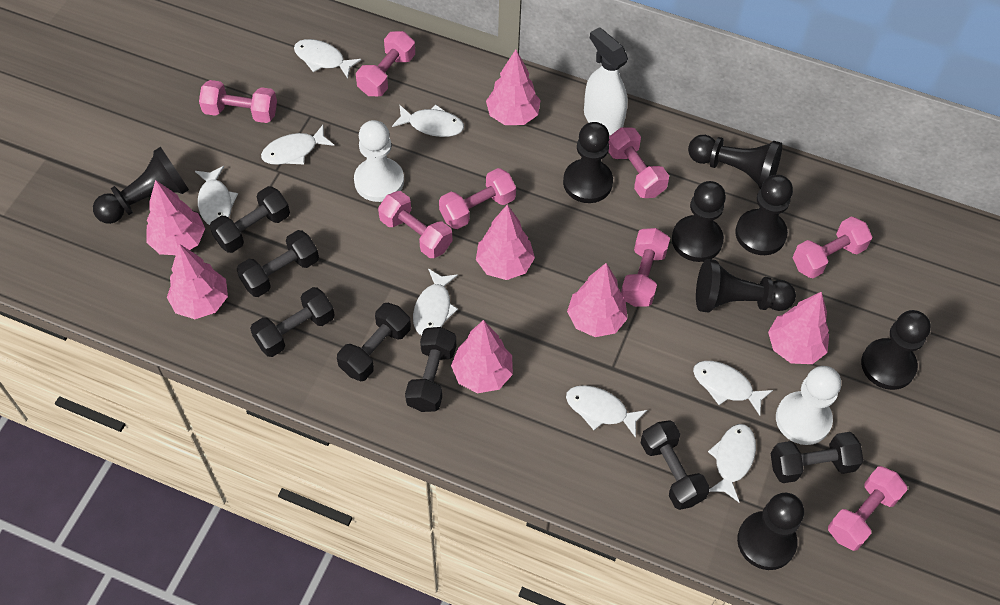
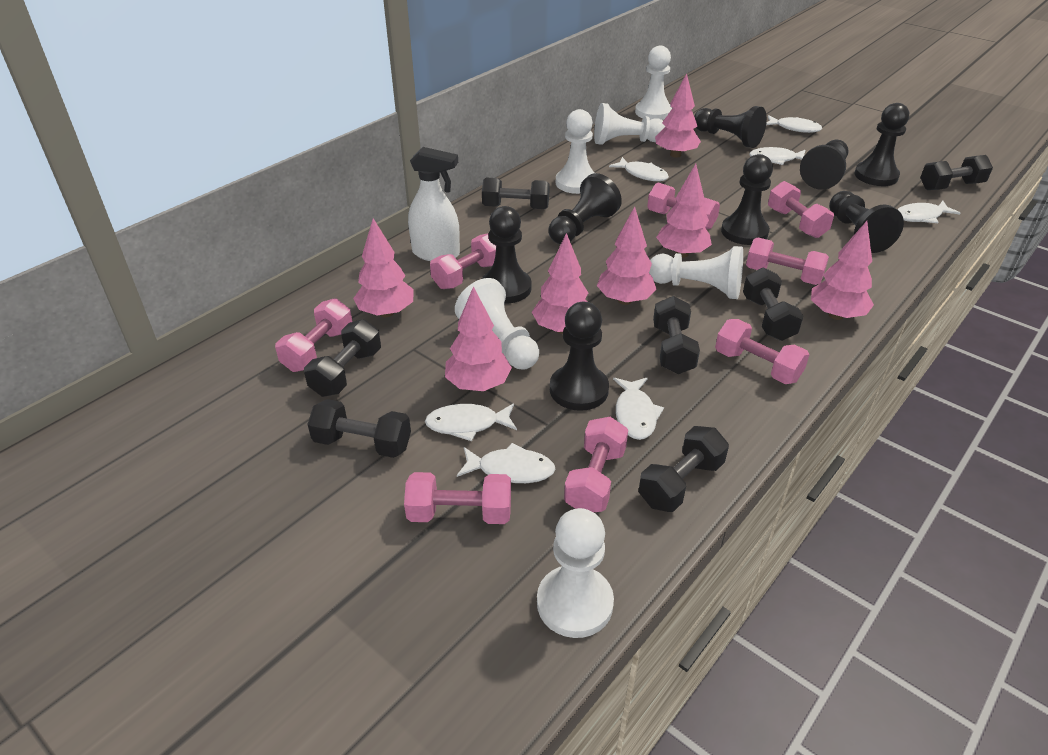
white fish: [195,166,238,225] [261,125,334,165] [294,39,361,79] [392,104,464,137] [413,269,458,335] [566,385,647,438] [693,361,773,416] [708,424,756,502] = 8 -> [425,403,517,441] [457,443,555,483] [609,157,669,181] [613,378,664,440] [749,147,805,165] [766,115,822,133] [897,201,960,223] = 7
white pawn: [354,120,404,202] [776,366,841,445] = 2 -> [455,278,539,370] [537,508,614,638] [556,109,595,194] [594,103,665,145] [635,46,672,120] [649,246,743,299] = 6

